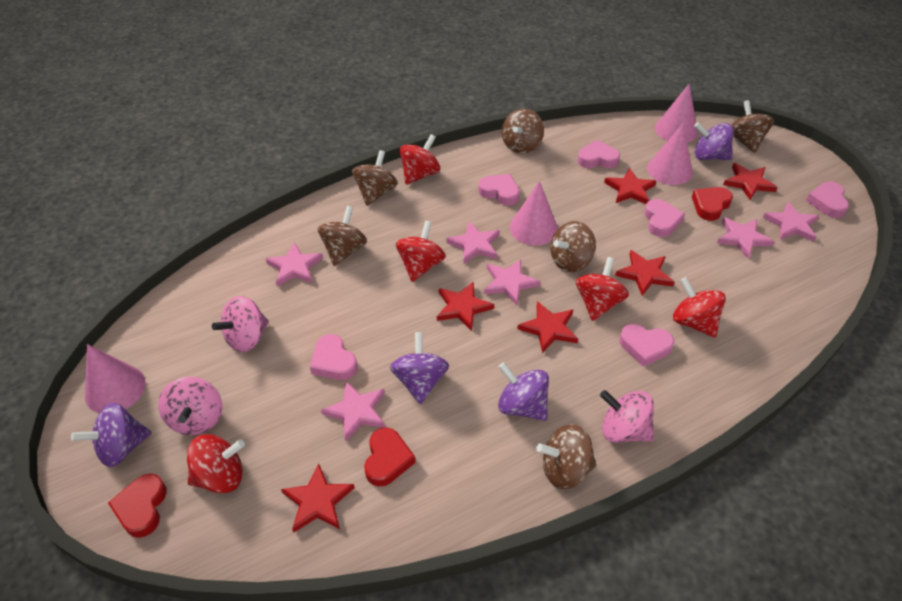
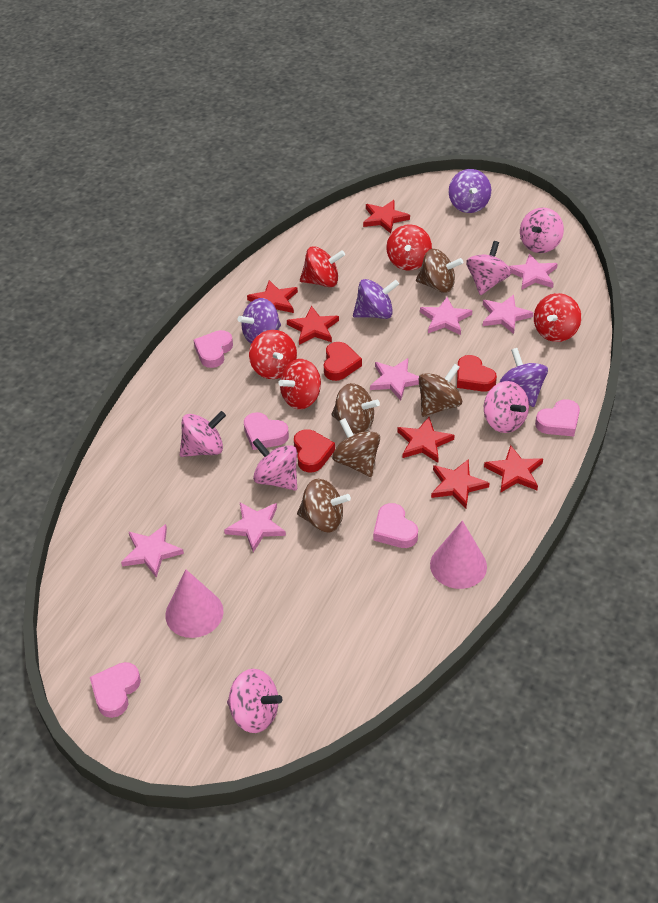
brown spinning top: [318,206,367,266] [352,150,398,206] [502,109,544,154] [536,424,596,489] [550,221,596,272] [731,100,774,153] = 6 -> [297,479,351,533] [332,383,380,434] [332,418,380,477] [416,249,463,293] [418,364,462,417] = 5
pink cone: [85,344,146,413] [510,181,558,246] [647,123,693,185] [655,83,698,143] = 4 -> [165,569,224,638] [430,520,487,589] = 2
pink heart: [310,334,358,380] [478,174,520,206] [577,140,620,168] [619,324,674,367] [644,199,685,237] [806,181,849,218] = 6 -> [90,662,141,718] [194,330,233,368] [244,412,289,450] [373,503,418,548] [535,399,580,436] = 5
pink spinning top: [158,377,222,435] [212,296,269,352] [600,390,654,443] = 3 -> [180,411,226,457] [227,669,283,733] [252,438,297,491] [466,241,511,295] [484,381,529,433] [520,208,564,253] = 6

